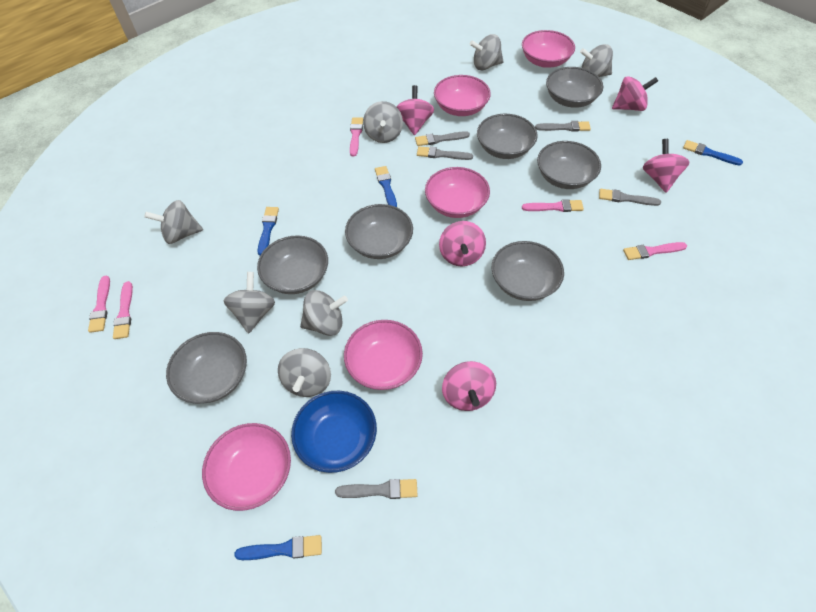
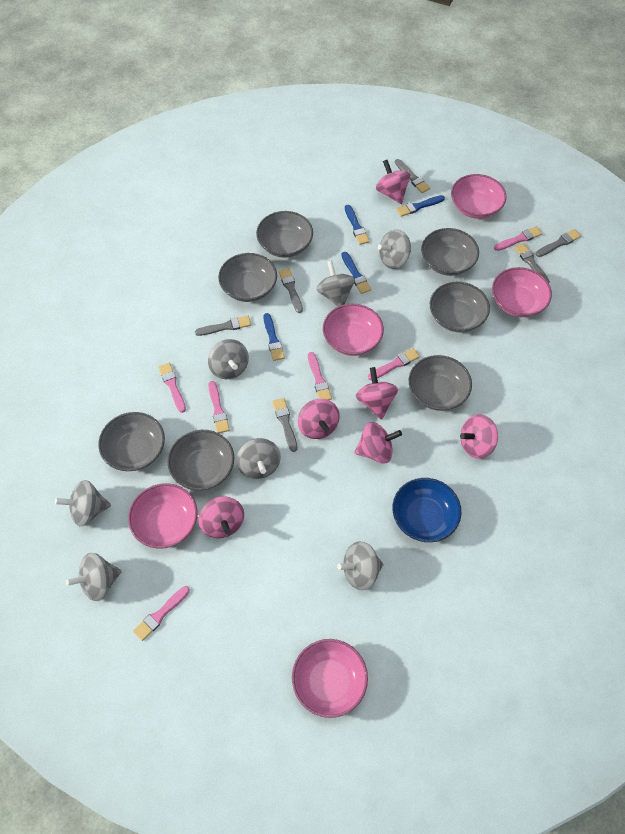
grey brush: [335,479,418,499] [415,131,470,146] [417,146,473,160] [535,121,591,132] [599,189,661,206] = 5 -> [195,315,251,336] [272,398,297,452] [279,268,303,313] [395,159,430,193] [515,243,550,283] [536,229,581,257] = 6
pink brush: [88,275,110,333] [113,281,133,339] [350,117,363,157] [522,199,584,212] [623,242,687,260] = 5 -> [133,586,190,641] [158,363,186,413] [208,381,230,433] [308,352,332,400] [368,348,420,380] [494,226,542,251] = 6
pink spinning top: [396,85,434,136] [439,221,486,266] [442,361,496,411] [612,76,658,111] [643,139,690,193] = 5 -> [198,496,244,538] [298,399,340,439] [354,422,402,464] [356,367,398,420] [376,160,410,204] [460,414,498,459] = 6

